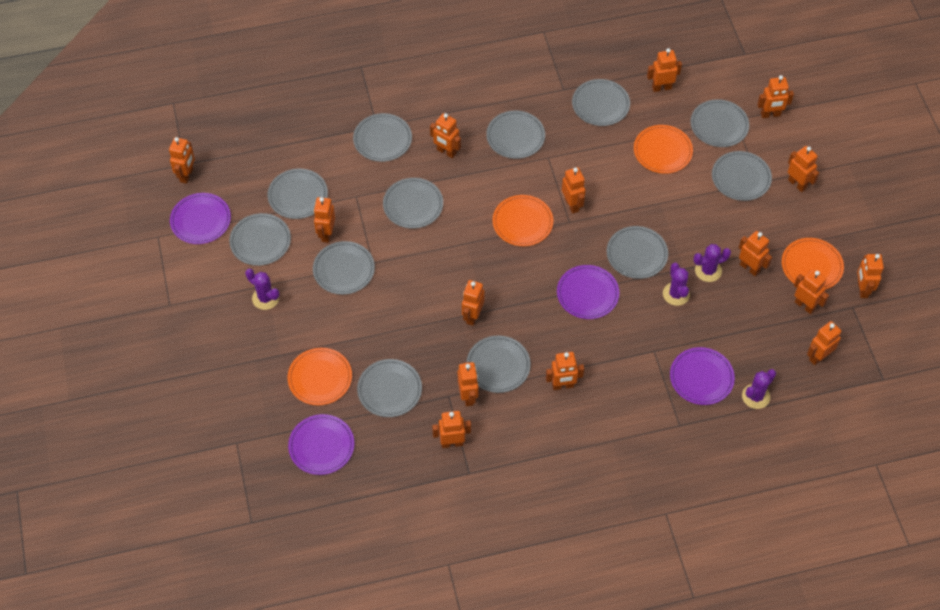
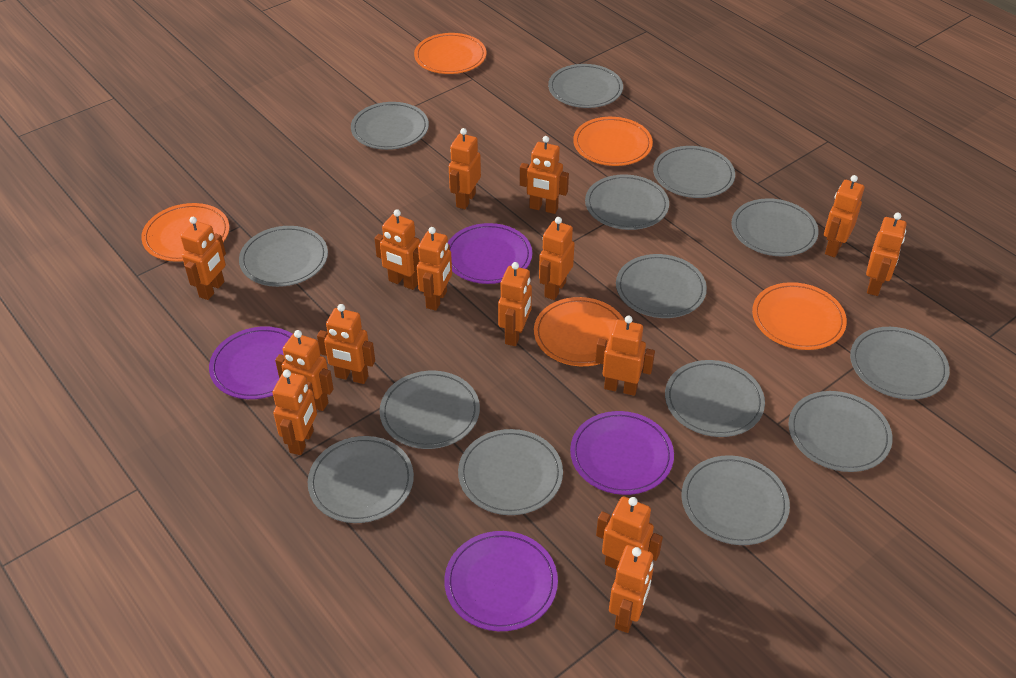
grey plate: [229,213,291,266] [268,168,328,219] [313,241,375,295] [353,113,412,162] [357,359,422,417] [383,178,443,229] [467,336,531,393] [486,111,545,159] [572,79,630,126] [607,226,668,279] [690,99,749,147] [712,151,772,201] = 12 -> [239,226,328,287] [308,436,414,523] [351,102,429,150] [379,371,480,449] [458,429,563,515] [548,64,623,108] [585,174,669,230] [616,254,707,318] [653,146,735,198] [665,360,765,437] [682,455,790,545] [731,198,819,256] [788,391,893,472] [850,327,950,400] = 14
orange plate: [287,348,352,405] [493,195,553,246] [634,125,693,174] [782,238,844,289] = 4 -> [141,203,229,262] [414,33,487,74] [534,297,625,366] [573,117,653,166] [752,282,847,350] = 5
purple cactus: [245,269,279,310] [663,263,690,306] [693,244,731,282] [742,369,776,409] = 4 -> none = 0

